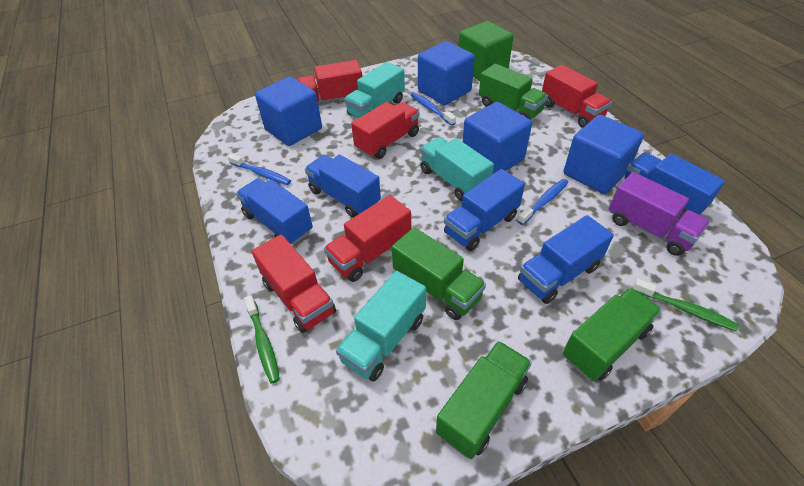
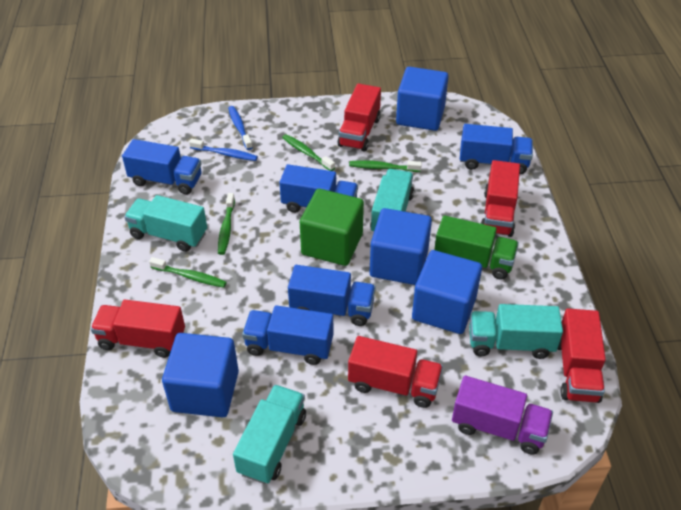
blue toothbrush: [228,154,291,185] [411,92,456,126] [517,179,568,225] = 3 -> [189,139,258,161] [228,106,253,150] = 2
green toothbrush: [244,295,280,384] [633,279,739,331] = 2 -> [149,257,226,288] [218,193,235,255] [282,134,335,171] [349,160,422,172] = 4
green truck: [392,227,486,320] [436,341,532,459] [479,64,548,120] [563,288,662,381] = 4 -> [434,215,519,280] = 1
turquoise truck: [336,271,426,381] [344,62,405,118] [420,137,494,201] = 3 -> [124,195,207,252] [233,385,306,484] [370,169,414,231] [469,304,563,359] = 4

